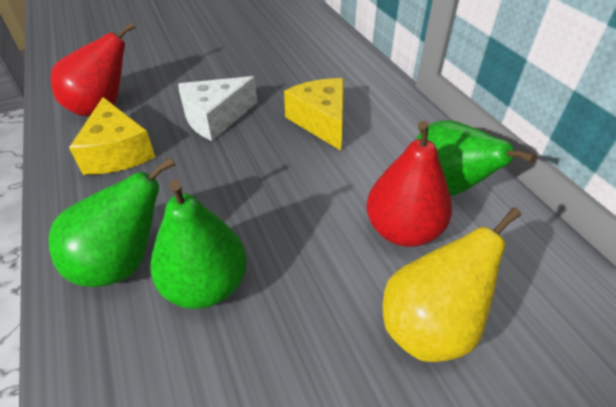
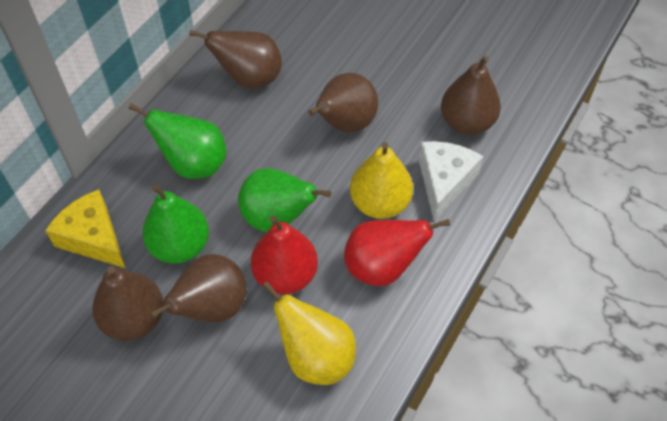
brown pear: none = 0 -> [92,266,164,341] [150,254,247,322] [189,30,282,89] [308,73,378,132] [441,56,501,135] = 5
yellow cheese: [69,97,155,175] [284,78,344,151] = 2 -> [45,190,125,268] = 1
yellow pear: [383,207,521,362] = 1 -> [262,281,356,385] [350,142,413,219] = 2

